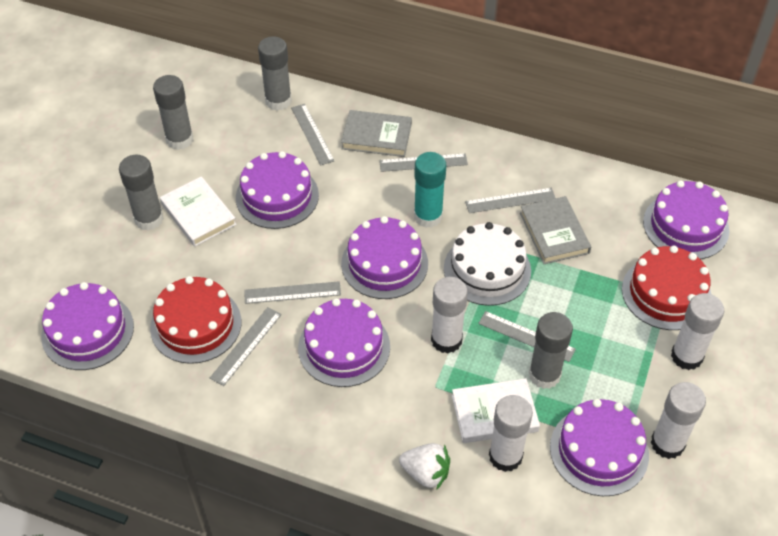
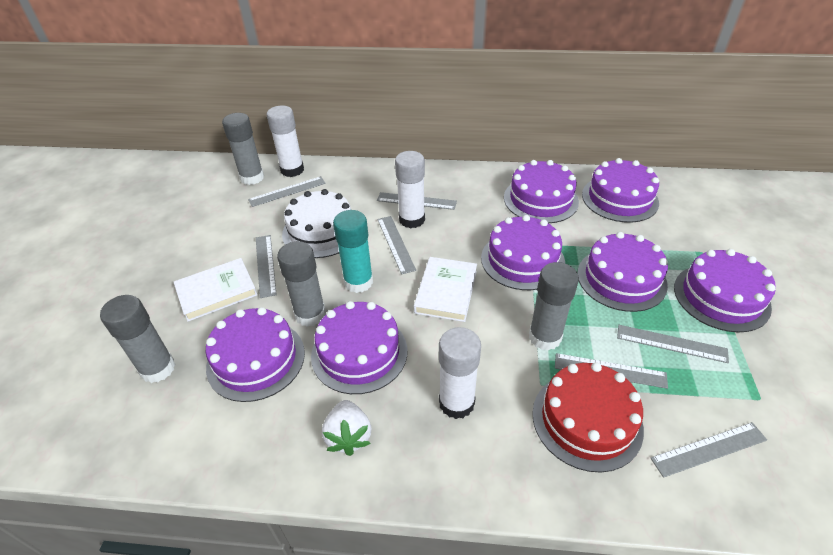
grey book: [341,110,412,157] [520,196,591,264] = 2 -> none = 0
grey ruler: [210,307,281,386] [244,281,341,304] [291,104,334,166] [379,153,468,172] [465,188,555,213] [478,311,576,362] = 6 -> [248,176,326,207] [256,235,277,298] [377,192,457,210] [377,216,416,274] [555,353,668,389] [617,325,729,363] [651,422,767,478] = 7
purple cake: [41,282,134,370] [236,151,319,229] [298,298,390,387] [341,216,428,299] [550,399,649,496] [643,180,729,259] = 6 -> [206,307,305,402] [311,301,408,394] [481,215,565,290] [504,160,579,223] [578,232,668,312] [582,158,659,223] [674,249,776,332] = 7
red cake: [150,276,241,364] [622,245,711,330] = 2 -> [532,362,644,472] = 1
white glue stick: [431,277,468,353] [489,395,533,472] [651,382,706,459] [671,293,724,370] = 4 -> [266,105,304,177] [395,151,425,228] [439,327,481,419] = 3

